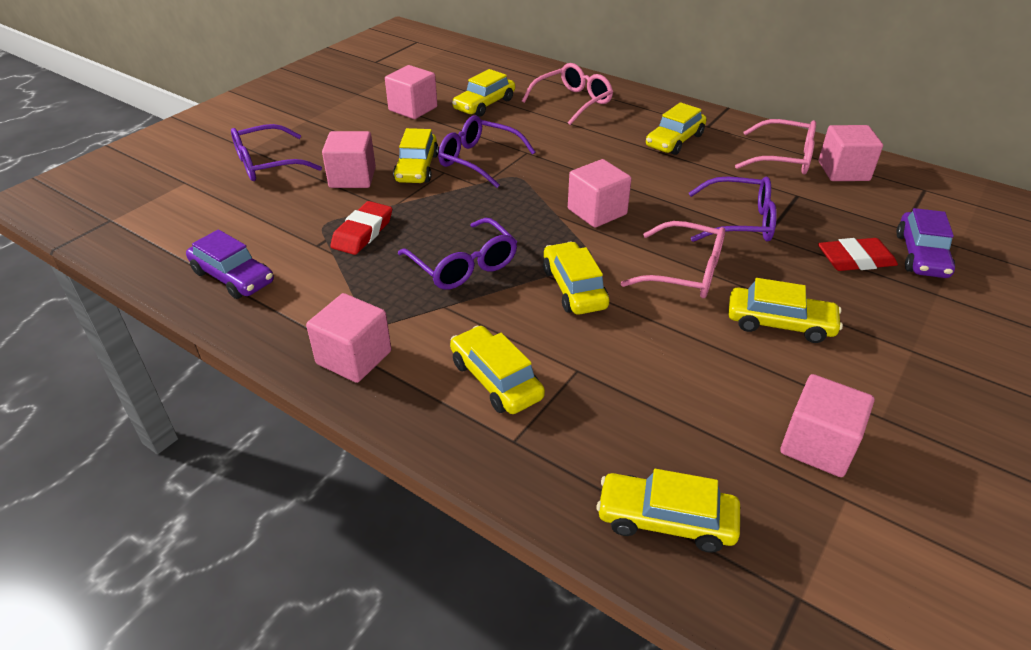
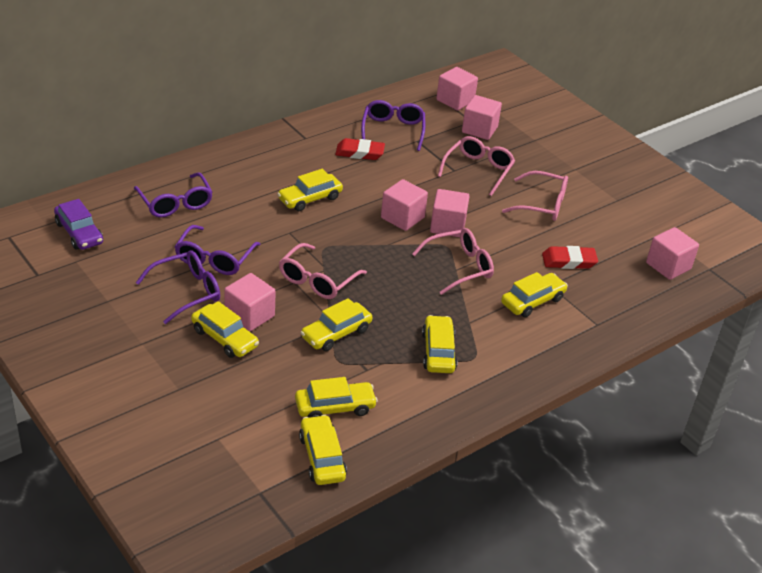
pink glasses: [522,63,613,125] [621,221,725,298] [735,119,816,174] = 3 -> [279,243,367,299] [412,228,494,295] [438,136,515,196] [502,171,568,221] = 4
purple car: [186,229,274,299] [896,208,955,278] = 2 -> [54,199,103,250] = 1

